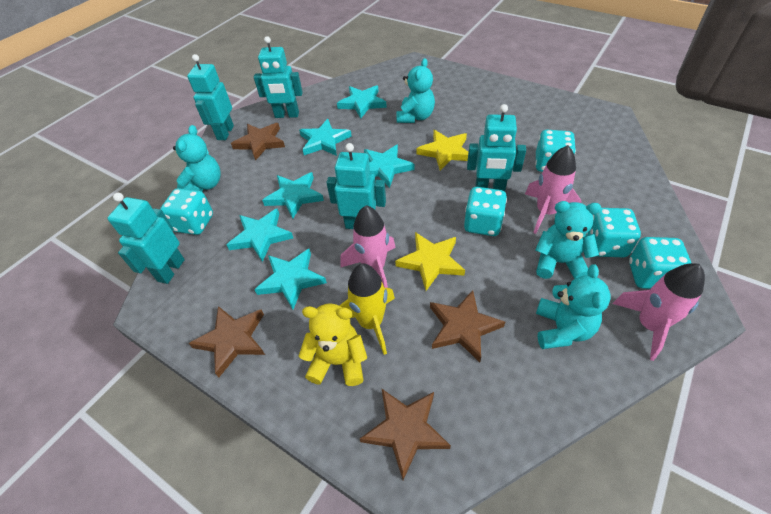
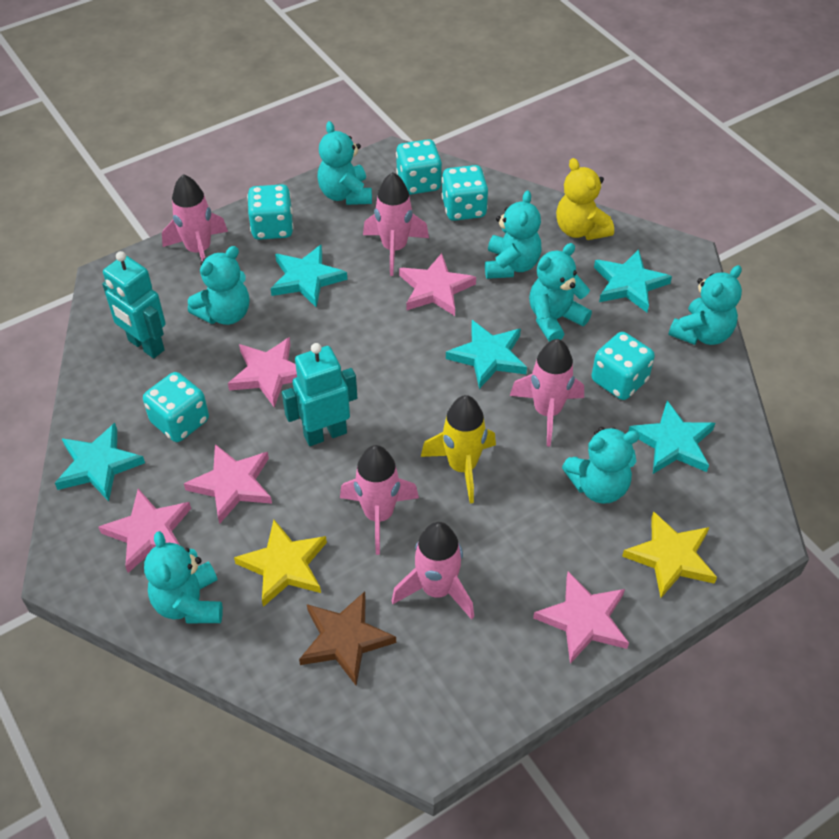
brown star: [188,306,265,377] [231,123,285,161] [360,389,451,480] [430,290,505,362] = 4 -> [299,592,396,685] = 1
pink rocket: [341,205,396,288] [525,145,581,234] [612,263,705,361] = 3 -> [162,174,228,261] [340,445,419,555] [363,172,429,276] [392,522,474,620] [510,339,584,446] = 5
pink star: none = 0 -> [98,489,191,573] [184,444,272,524] [228,337,297,407] [399,253,476,316] [533,571,629,664] = 5
turquoise robot: [107,193,185,284] [187,54,234,140] [254,36,303,118] [326,143,386,229] [467,104,526,191] = 5 -> [102,251,166,358] [282,343,357,446] = 2
turquoise star: [227,208,293,262] [254,249,327,309] [262,172,324,219] [299,119,352,156] [337,85,387,118] [364,145,414,188] = 6 -> [55,423,145,501] [271,245,347,307] [446,320,527,389] [594,249,672,312] [628,400,715,474] = 5
turquoise teddy bear: [173,125,221,192] [396,58,435,123] [535,201,601,279] [536,264,610,349] = 4 -> [144,531,223,623] [188,246,249,325] [317,121,372,205] [485,190,542,279] [529,243,592,342] [562,427,640,504] [668,265,742,345] = 7

